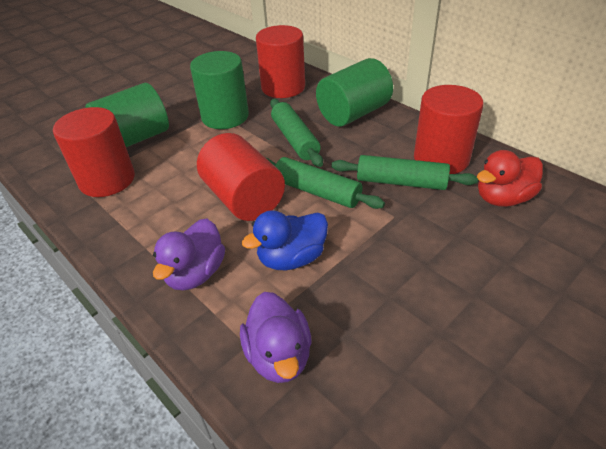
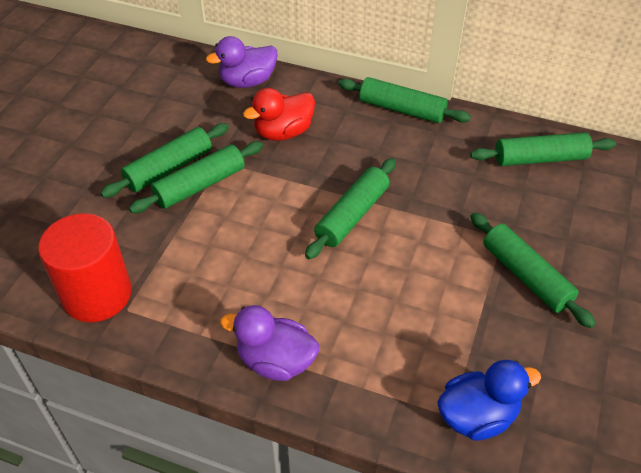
green cylinder: [85,83,169,147] [190,51,249,129] [316,58,393,126] = 3 -> none = 0
green rolling pin: [266,157,385,209] [270,99,323,167] [332,155,478,190] = 3 -> [100,123,229,198] [129,142,263,213] [305,158,396,259] [338,77,471,123] [470,132,616,166] [470,213,596,328] = 6
red cylinder: [53,107,135,197] [197,133,285,221] [256,25,305,98] [414,85,484,174] = 4 -> [38,213,132,322] = 1

